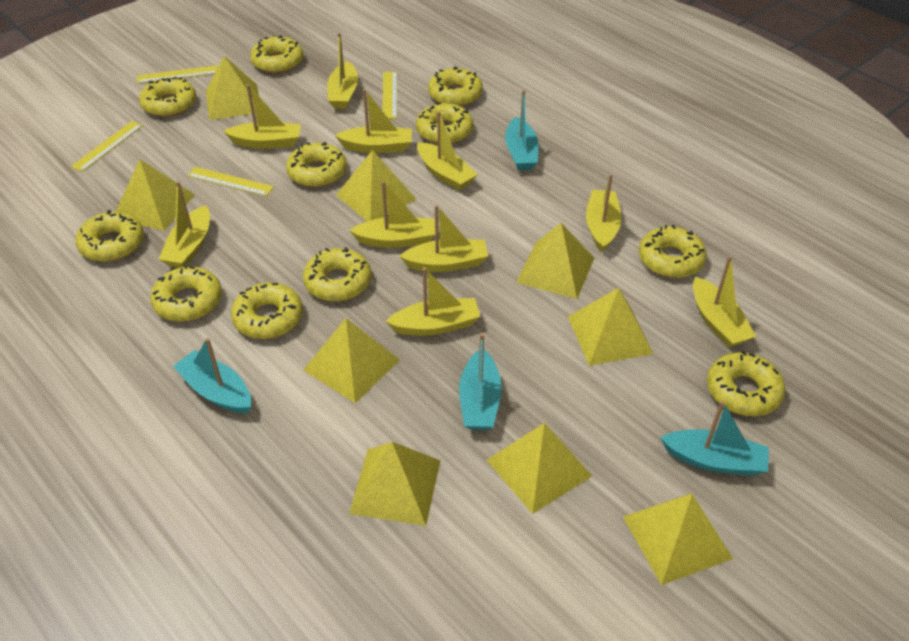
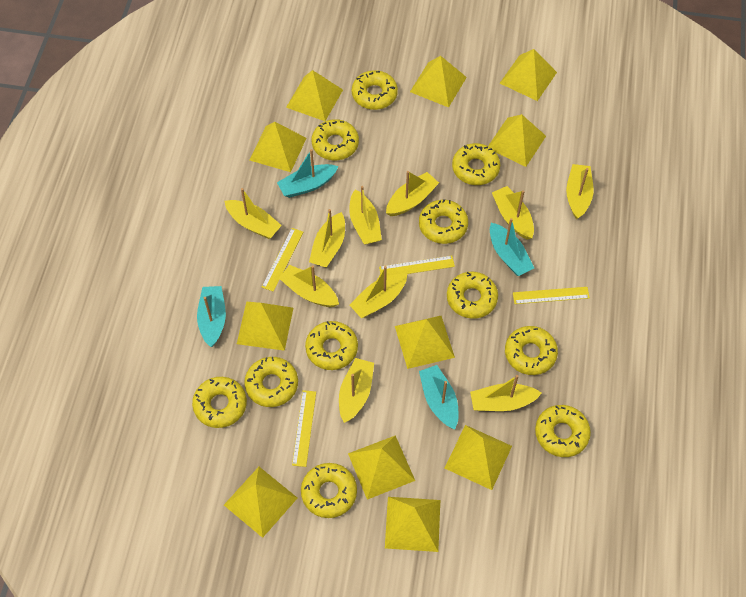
yellow pyramid: [116,159,195,231] [206,56,259,120] [304,318,400,403] [336,150,416,221] [349,442,441,526] [487,423,592,514] [516,223,594,299] [568,288,653,366] [623,493,733,585] = 9 -> [224,467,297,538] [237,302,293,351] [250,122,306,172] [286,70,343,121] [348,435,415,499] [385,497,440,552] [395,316,455,369] [410,56,467,107] [445,425,512,490] [488,114,546,167] [500,49,557,101] = 11

